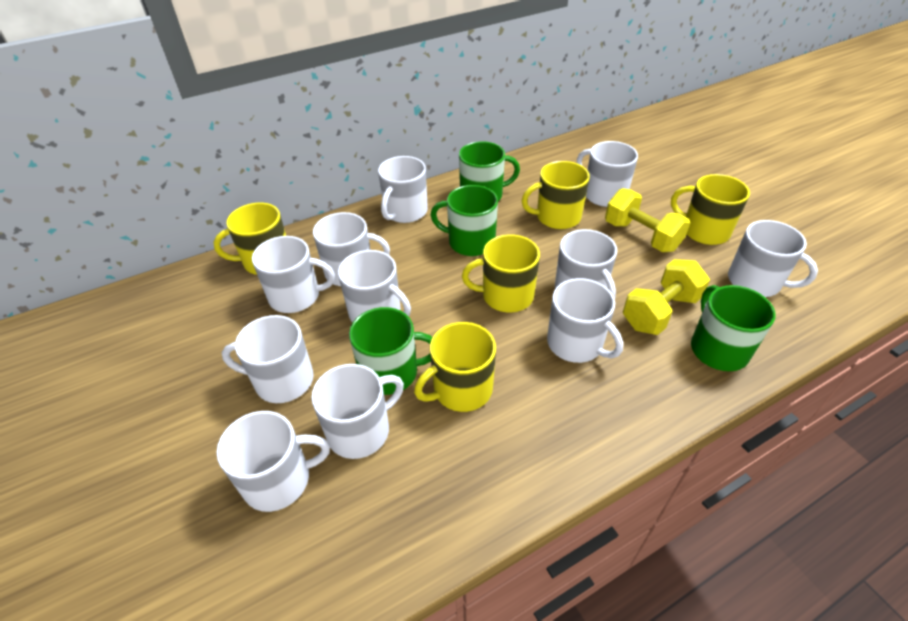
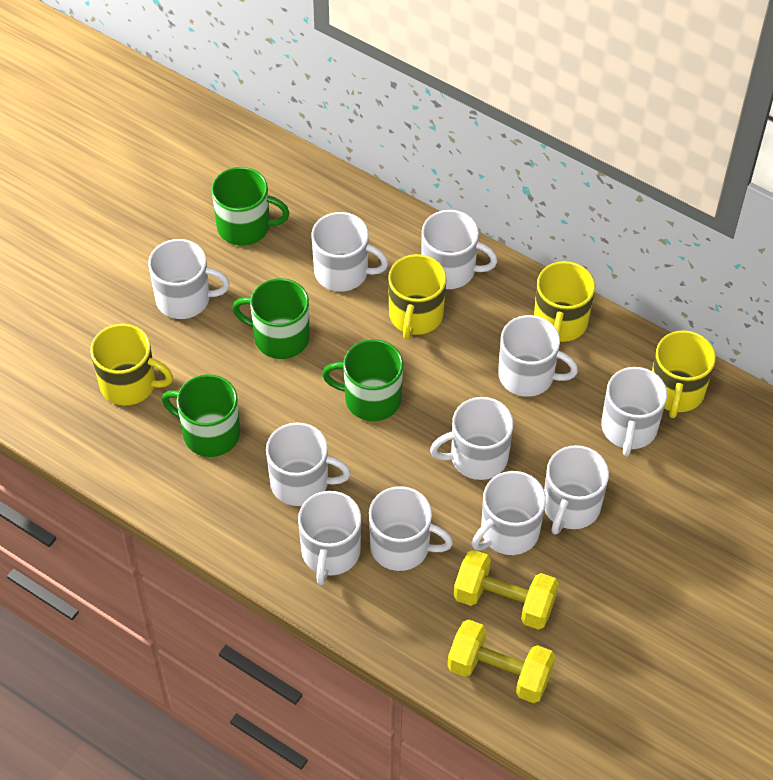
yellow mug: [214,203,286,275] [414,322,496,412] [462,234,540,313] [521,161,590,229] [671,174,750,245] = 5 -> [91,324,173,405] [388,254,447,340] [534,261,595,342] [652,330,716,418] = 4

